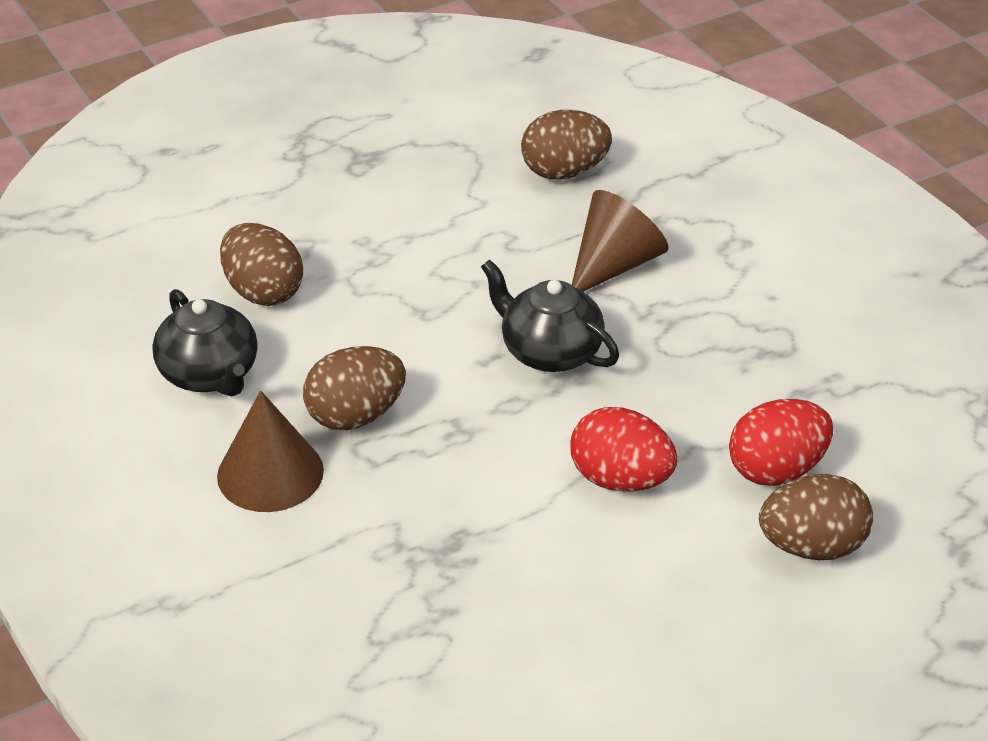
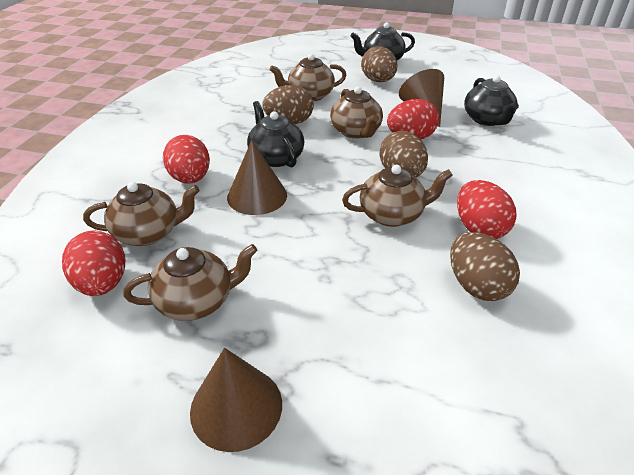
black teapot: [152,289,258,397] [481,259,619,372] = 2 -> [247,101,304,167] [350,22,415,61] [464,75,519,126] = 3
brown cone: [217,390,324,512] [572,190,668,292] = 2 -> [190,348,282,452] [227,140,287,215] [399,69,444,127] = 3
brown teapot: none = 0 -> [83,182,200,246] [123,244,258,321] [270,54,346,101] [330,86,383,139] [342,165,453,227] = 5
red egg: [570,407,678,492] [729,399,833,486] = 2 -> [62,230,125,296] [163,135,210,184] [387,99,439,139] [457,180,517,239] = 4

